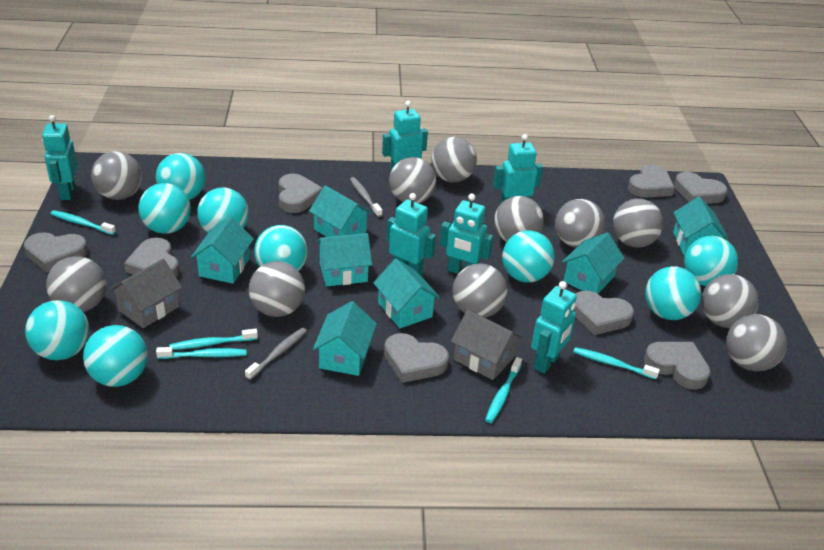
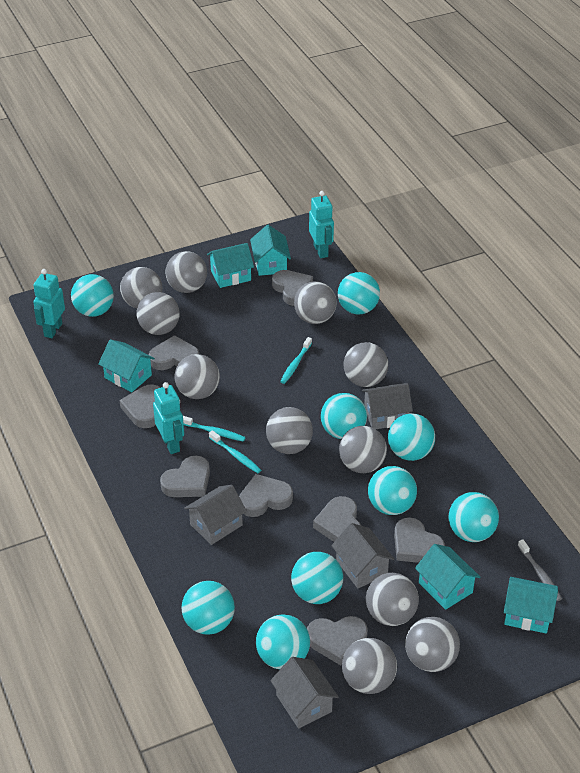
grey house: [109,259,182,328] [451,310,522,380] = 2 -> [184,485,247,545] [270,657,338,729] [331,523,394,588] [362,383,413,429] = 4
grey toothbrush: [245,328,307,380] [350,177,382,217] = 2 -> [518,539,562,601] = 1
turquoise house: [191,217,254,284] [309,185,372,237] [313,301,377,376] [316,233,372,286] [373,259,440,329] [562,232,625,294] [673,197,728,256] = 7 -> [98,339,155,392] [207,243,254,288] [250,225,291,276] [415,544,480,610] [504,577,558,634] = 5
turquoise robot: [42,115,77,200] [382,101,428,173] [387,193,436,275] [439,194,493,274] [493,134,543,204] [531,281,577,374] = 6 -> [33,269,65,338] [153,382,184,454] [309,191,334,258] = 3
turquoise toothbrush: [50,210,116,235] [156,347,247,359] [170,329,258,350] [485,357,522,423] [573,347,660,379] = 5 -> [183,416,246,442] [209,430,261,473] [280,337,312,384] = 3

